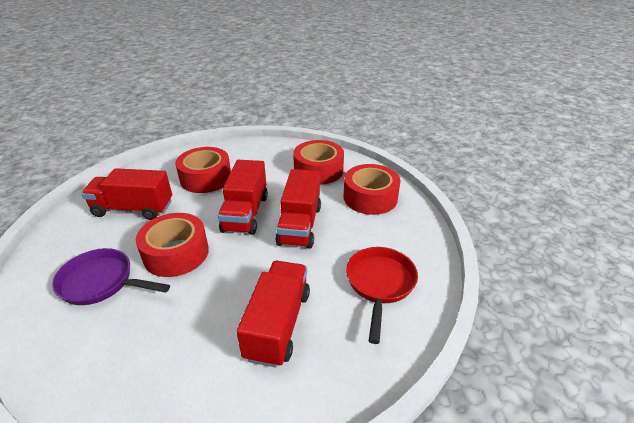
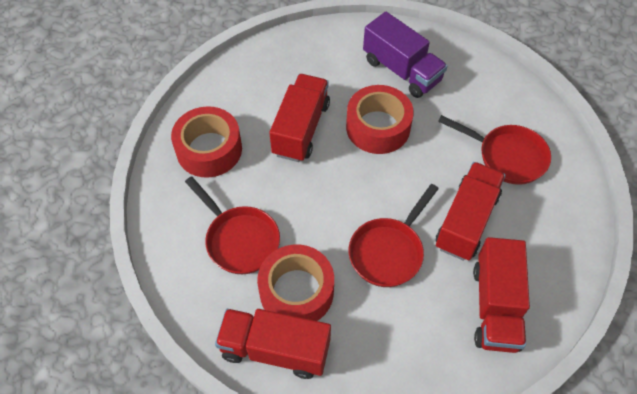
purple pan: [52,248,170,305] = 1 -> none = 0
purple truck: none = 0 -> [363,11,448,98] = 1
red pan: [346,247,418,344] = 1 -> [185,176,280,274] [349,184,439,287] [438,115,551,185] = 3
red tape: [136,213,209,277] [175,147,231,193] [293,140,344,185] [344,164,401,215] = 4 -> [171,106,242,178] [257,245,334,321] [346,85,414,154] = 3

